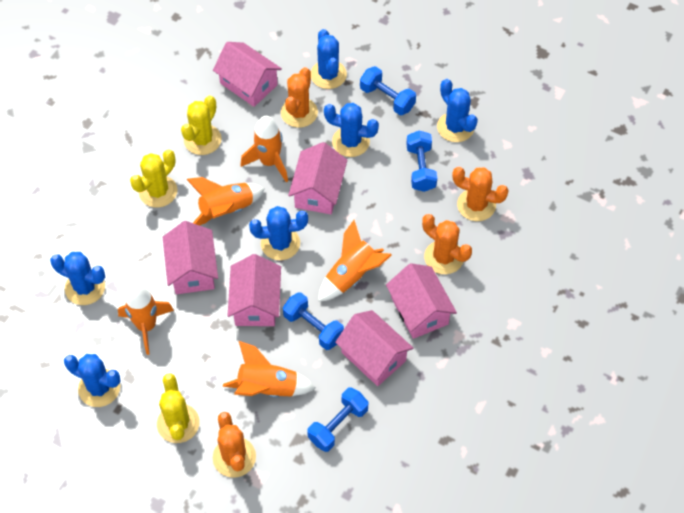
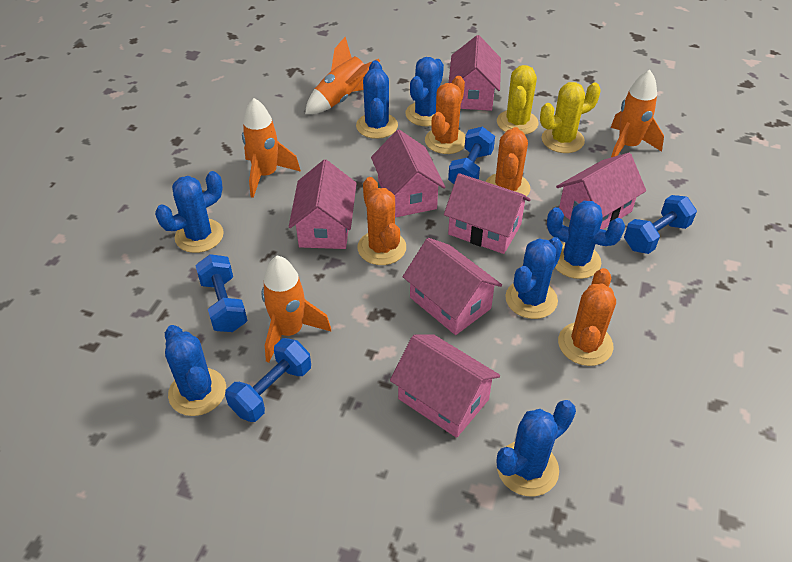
blue cactus: [50,252,105,305] [64,354,121,407] [249,206,308,260] [311,29,347,89] [324,103,379,157] [437,79,478,142] = 6 -> [155,171,224,253] [165,325,226,416] [356,60,398,139] [405,57,444,126] [496,400,576,496] [505,237,563,319] [547,201,625,279] = 7
orange rocket: [118,284,174,355] [186,177,265,226] [223,341,315,397] [241,116,288,182] [318,220,392,302] = 5 -> [242,98,301,198] [261,255,331,363] [305,37,380,114] [611,69,664,157] = 4
pink house: [162,221,218,294] [213,42,282,107] [228,254,281,326] [288,142,347,214] [335,310,413,386] [386,263,457,339] = 6 -> [289,159,357,249] [371,130,445,218] [390,334,500,438] [403,238,502,335] [444,173,531,254] [449,35,501,111] [556,153,646,230] = 7
yellow cactus: [130,149,177,208] [157,373,200,443] [181,96,222,155] = 3 -> [497,65,538,135] [540,82,601,153] = 2

